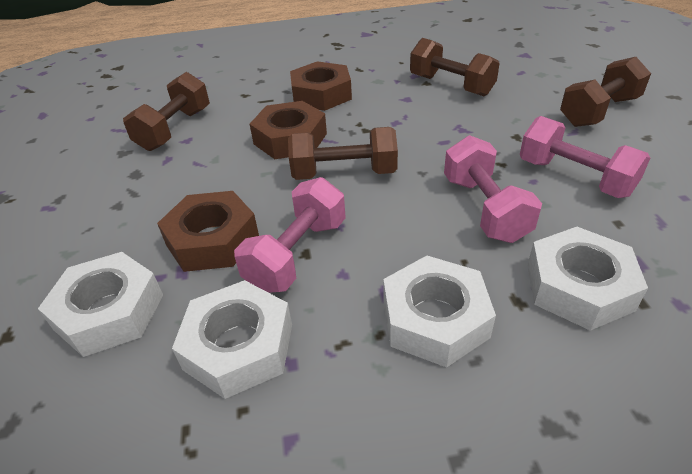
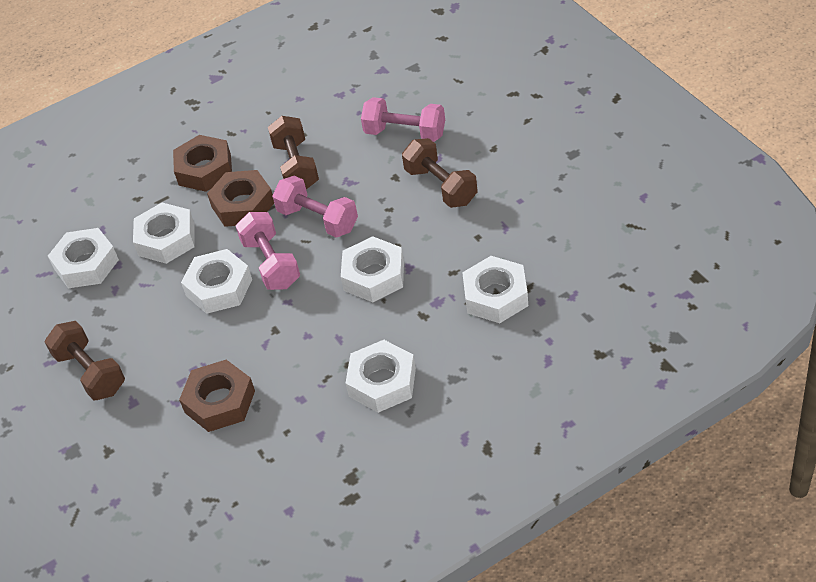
brown dumbbell: [123,72,210,151] [288,127,398,180] [410,38,500,96] [560,57,651,127] = 4 -> [45,321,125,400] [268,116,319,189] [402,138,478,208] = 3
white nut: [38,252,163,357] [172,280,292,399] [383,256,496,367] [527,227,648,331] = 4 -> [48,228,119,288] [133,203,195,264] [181,249,252,314] [341,236,404,302] [346,340,416,413] [462,256,528,323] = 6

